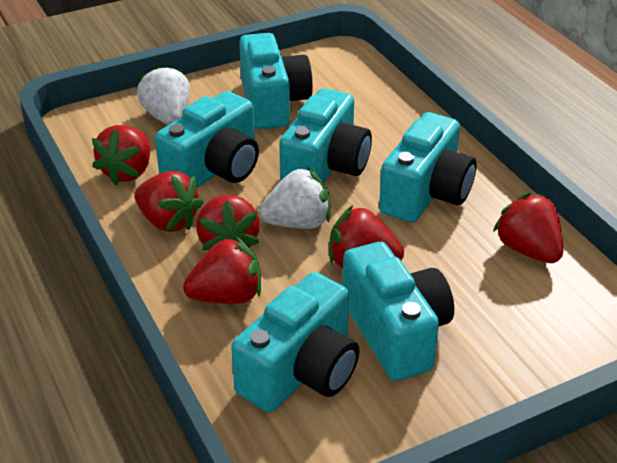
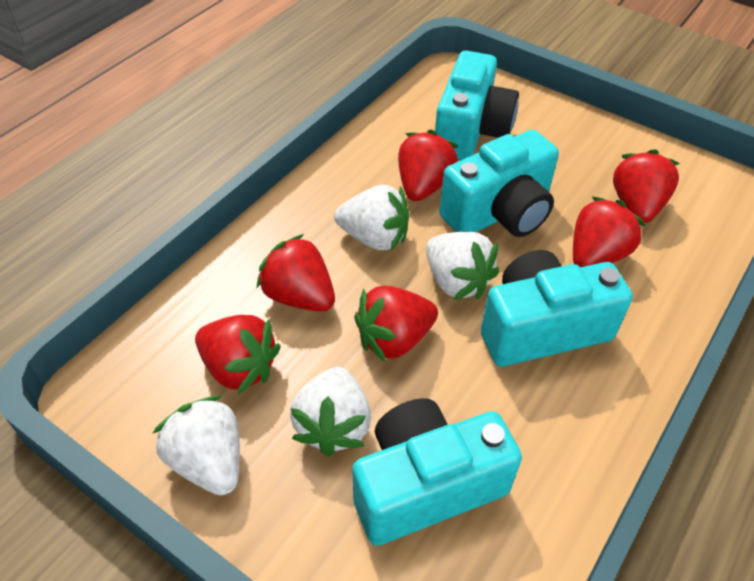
turquoise camera: [155,91,259,188] [231,272,359,412] [239,33,313,129] [279,88,372,183] [342,242,454,381] [379,112,476,223] = 6 -> [352,398,522,546] [435,51,519,161] [439,130,559,237] [481,250,633,367] = 4
white strawberry: [137,64,190,125] [259,167,330,229] = 2 -> [152,395,240,495] [290,367,371,457] [334,185,409,251] [426,232,500,300] = 4

